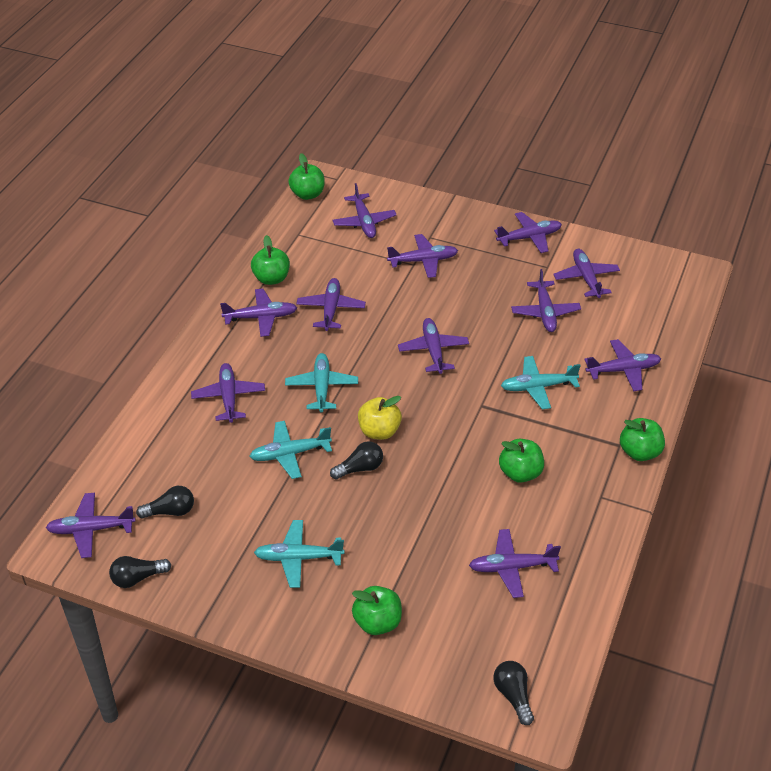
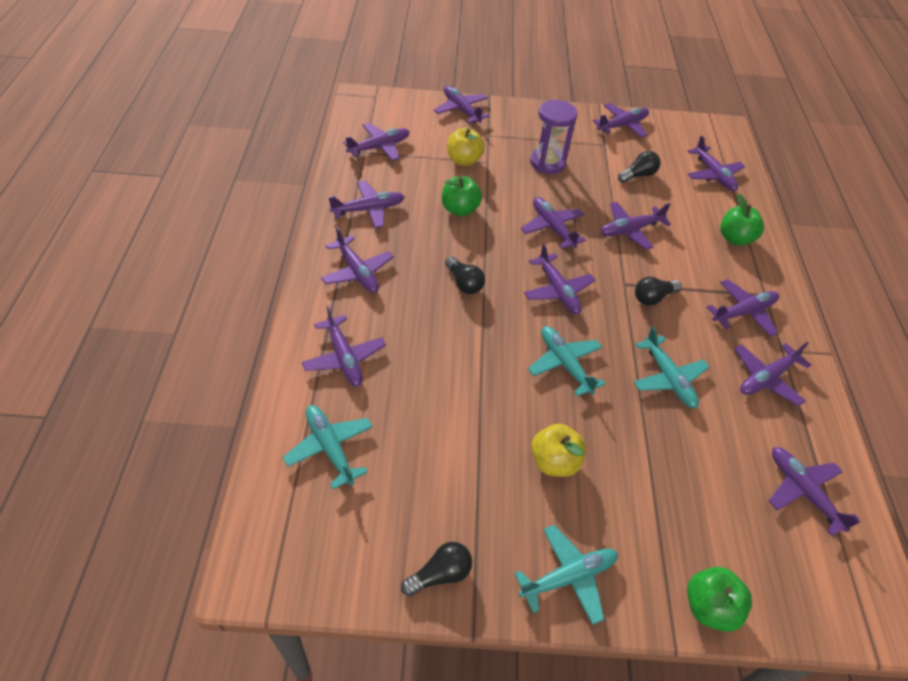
green apple: [251,235,290,285] [288,153,325,200] [352,586,402,635] [499,439,544,483] [620,418,665,461] = 5 -> [442,176,482,216] [687,567,752,632] [720,194,764,246] = 3
purple hourglass: none = 0 -> [530,100,578,174] = 1
purple plane: [46,493,136,558] [191,363,265,423] [220,289,297,337] [296,278,366,331] [333,183,397,238] [387,234,458,278] [398,318,469,374] [469,529,561,598] [494,212,562,253] [511,269,581,332] [553,249,620,298] [584,339,661,391] = 12 -> [302,306,386,387] [321,227,393,293] [328,181,405,228] [343,123,410,161] [434,86,489,123] [521,197,586,249] [524,244,595,314] [593,103,649,138] [601,202,671,250] [688,136,745,191] [707,279,779,336] [735,342,811,406] [769,447,860,536] = 13
yellow apple: [358,396,402,440] = 1 -> [447,128,485,166] [531,424,586,477] = 2

